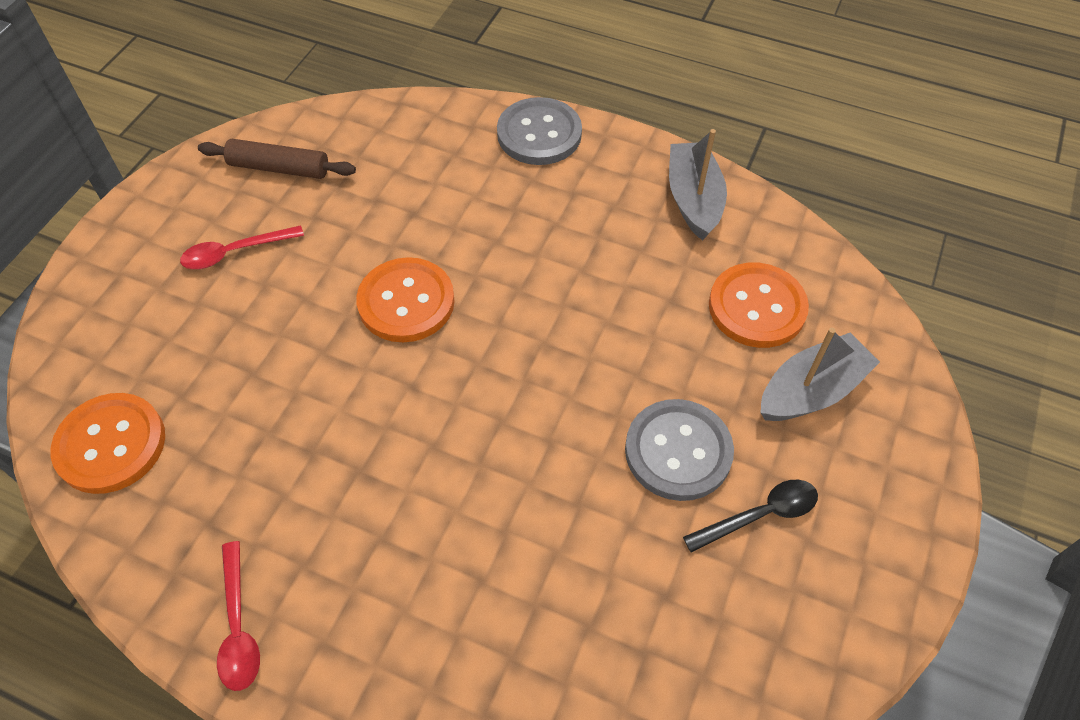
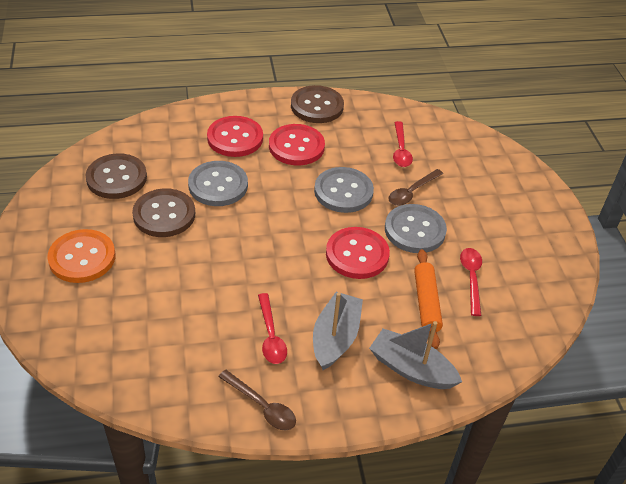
black spoon: [683,480,818,553] = 1 -> none = 0
brown button: none = 0 -> [86,153,147,199] [132,188,195,237] [291,85,344,123] = 3
brown rolling pin: [198,139,356,179] = 1 -> none = 0
brown spoon: none = 0 -> [218,370,296,430] [388,169,443,206] = 2
grey button: [497,97,582,165] [625,399,734,501] = 2 -> [188,161,248,206] [314,167,374,213] [385,204,447,253] = 3
orange button: [51,393,165,494] [356,257,455,342] [709,263,809,348] = 3 -> [47,229,115,283] = 1
orange rolling pin: none = 0 -> [414,249,443,349] = 1
red button: none = 0 -> [207,116,263,157] [269,124,325,166] [326,227,390,279] = 3
red spoon: [180,225,304,269] [217,541,260,691] = 2 -> [258,293,287,364] [393,121,413,167] [460,248,482,316] = 3

